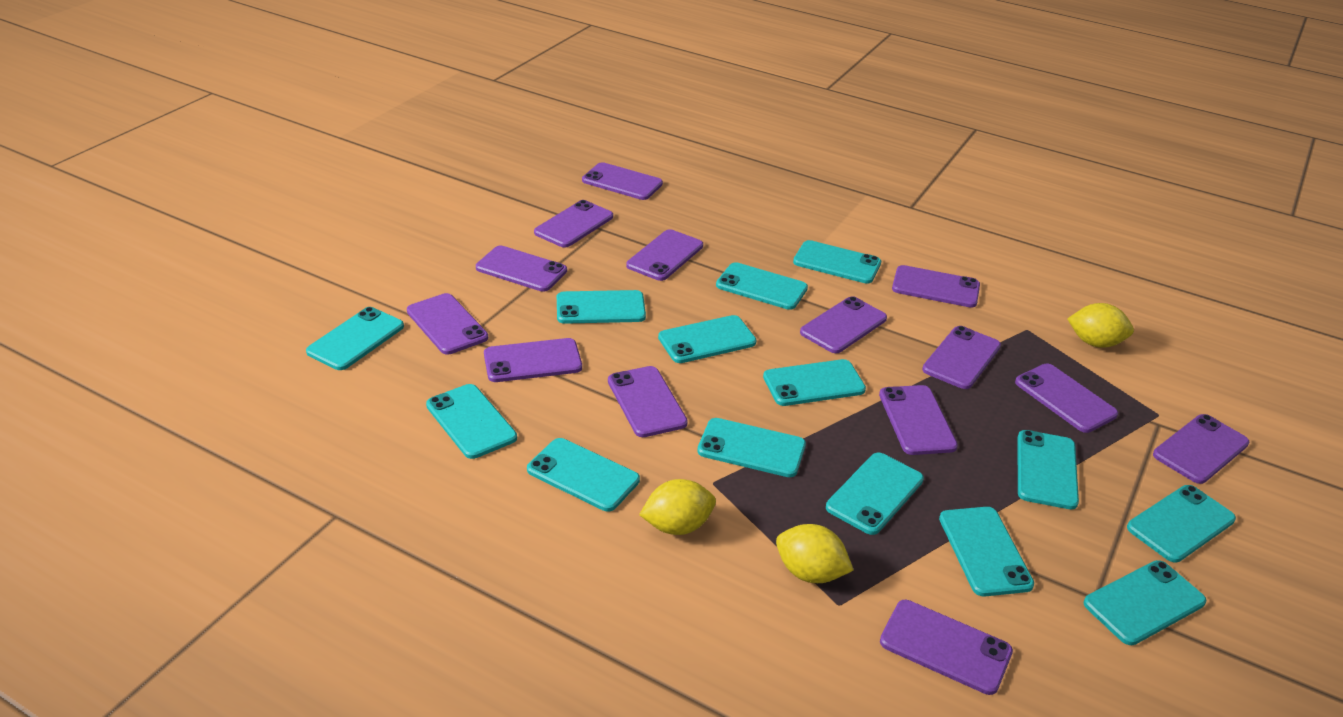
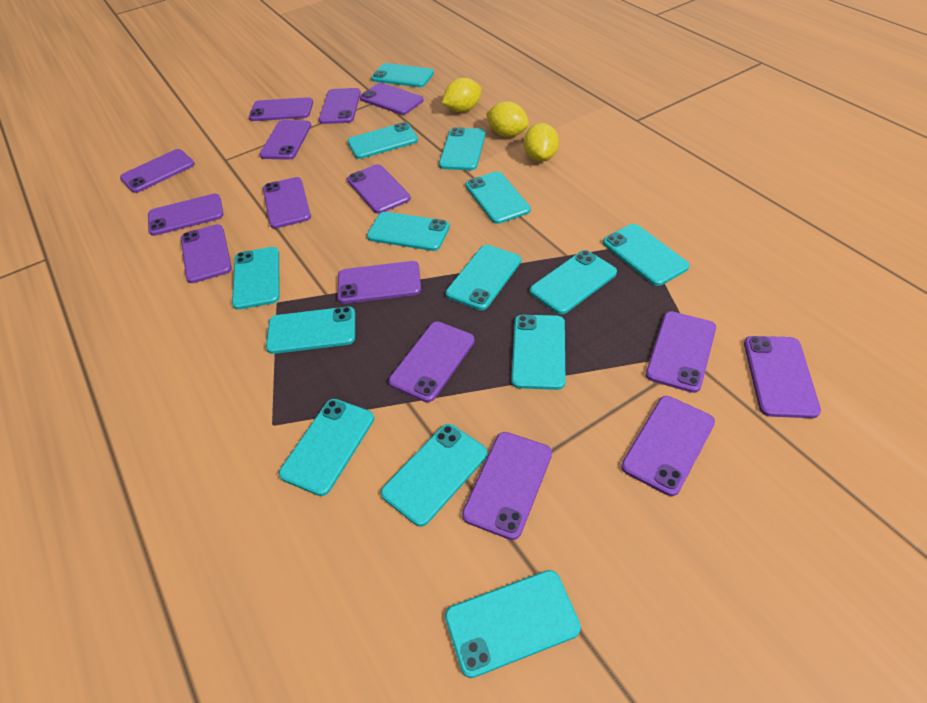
purple phone: [407,293,488,355] [476,246,567,292] [484,338,582,382] [534,200,613,248] [582,162,663,200] [608,366,688,437] [626,229,703,281] [800,296,887,353] [879,385,958,455] [880,600,1013,695] [892,265,980,308] [922,326,1001,389] [1015,364,1118,433] [1153,414,1249,484] = 14 -> [120,149,195,193] [148,194,223,236] [181,224,232,283] [249,97,313,121] [259,120,311,160] [263,177,311,228] [319,88,361,124] [337,261,421,304] [347,164,411,214] [360,83,424,115] [389,322,475,402] [462,432,552,540] [621,396,715,496] [646,311,716,393] [744,336,821,418] = 15

